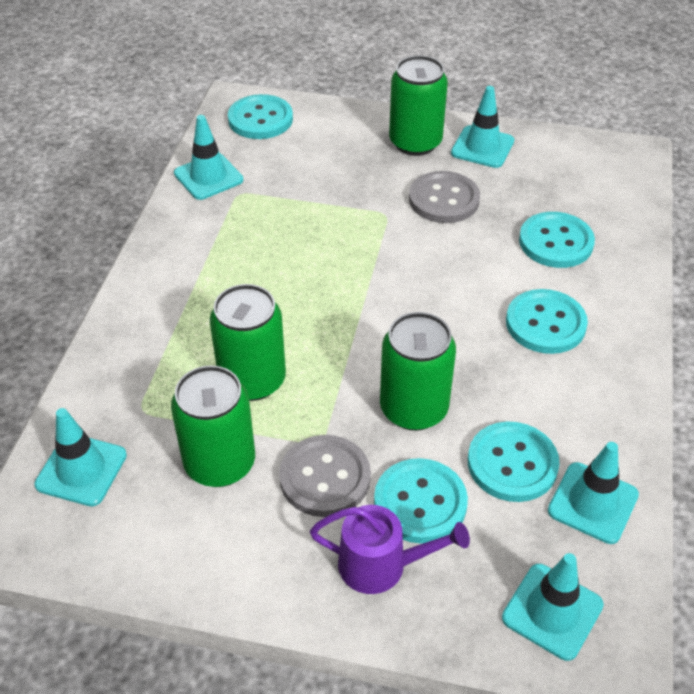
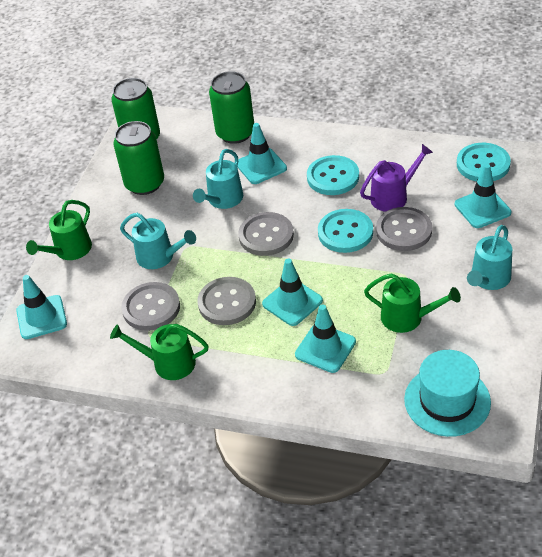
green can: [171,365,255,487] [210,284,286,401] [380,312,456,431] [389,55,448,156] = 4 -> [111,78,160,140] [113,121,164,195] [209,71,254,144] = 3
green watering can: none = 0 -> [26,200,92,260] [110,324,209,380] [364,273,461,333] = 3
grey button: [279,435,371,517] [409,171,480,223] = 2 -> [121,282,180,331] [198,277,256,325] [238,212,294,256] [376,207,432,251] = 4
turquoise button: [228,94,293,139] [374,458,468,544] [468,422,560,502] [506,289,588,354] [519,212,595,268] = 5 -> [307,155,359,195] [318,209,373,253] [457,143,511,182] = 3
turquoise hat: none = 0 -> [404,350,491,437] = 1
turquoise watering can: none = 0 -> [120,213,196,269] [193,149,243,209] [467,225,512,290] = 3

